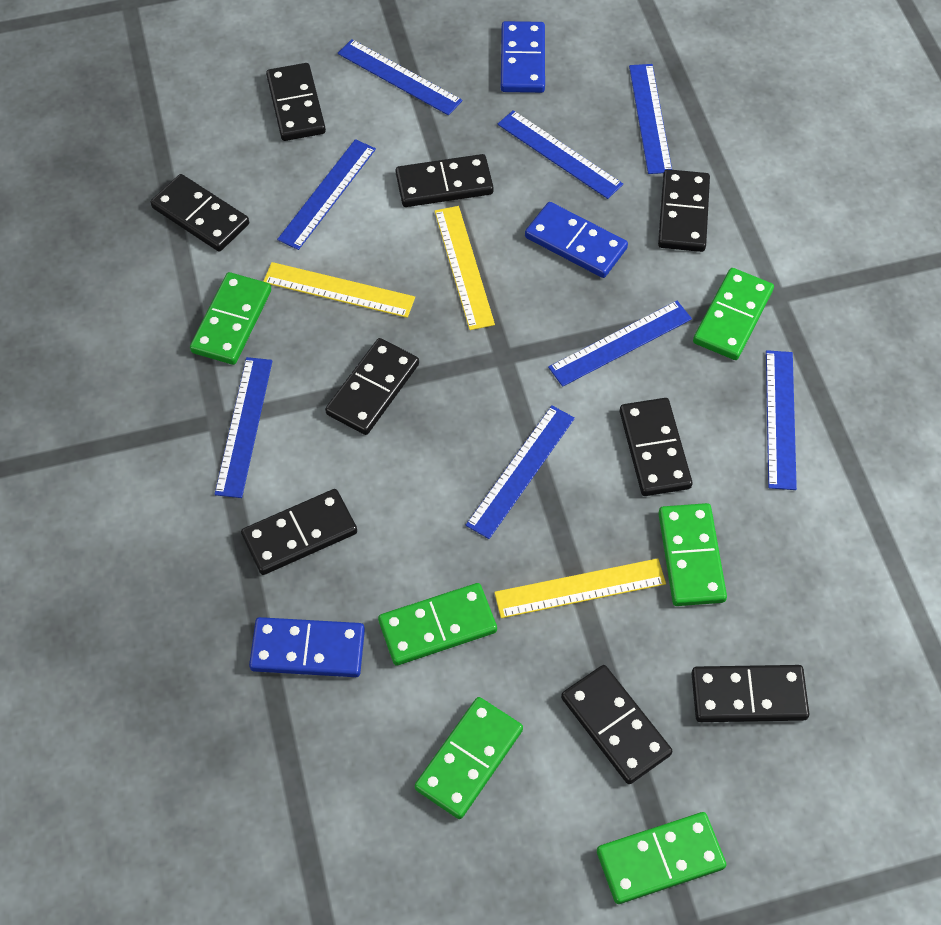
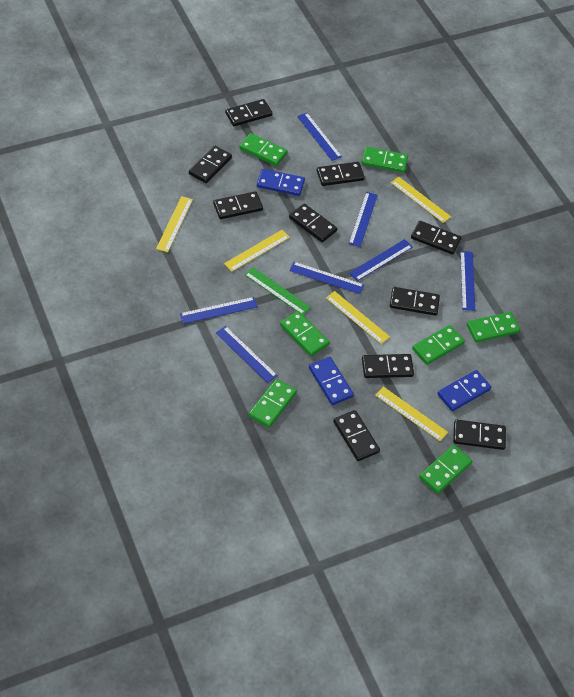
black domino: [150,174,249,252] [241,489,357,575] [266,63,326,141] [325,338,419,435] [396,154,494,207] [561,665,673,784] [620,398,692,496] [658,169,710,252] [691,665,809,722] = 9 -> [189,146,232,183] [213,191,263,219] [225,99,272,126] [289,204,337,242] [317,162,365,186] [333,410,380,461] [362,354,414,378] [390,287,440,316] [411,221,461,255] [453,420,506,450] = 10
blue ruler: [214,357,272,498] [277,139,376,250] [338,39,462,115] [466,405,575,539] [497,110,623,199] [548,301,692,387] [629,64,672,174] [766,350,797,490] = 8 -> [180,297,258,324] [216,326,278,383] [289,262,364,294] [297,113,342,161] [349,192,378,247] [349,239,413,281] [460,251,475,311] = 7
green domino: [190,272,271,365] [378,583,497,666] [415,697,523,819] [597,812,726,904] [658,503,727,606] [693,268,774,360] = 6 -> [239,133,287,166] [249,379,297,428] [280,311,329,356] [362,147,408,173] [412,325,465,365] [419,445,472,494] [467,312,520,343] = 7
green ruler: none = 0 -> [244,267,311,315] = 1
yellow ruler: [263,262,415,318] [435,206,495,330] [494,558,666,618] = 3 -> [156,196,193,252] [224,230,290,272] [326,291,390,344] [375,387,448,441] [391,177,451,223] = 5

